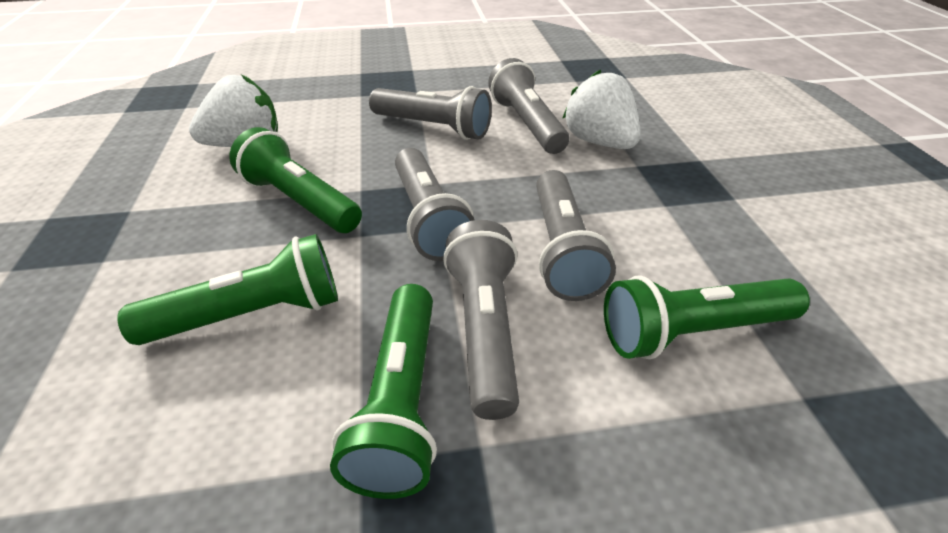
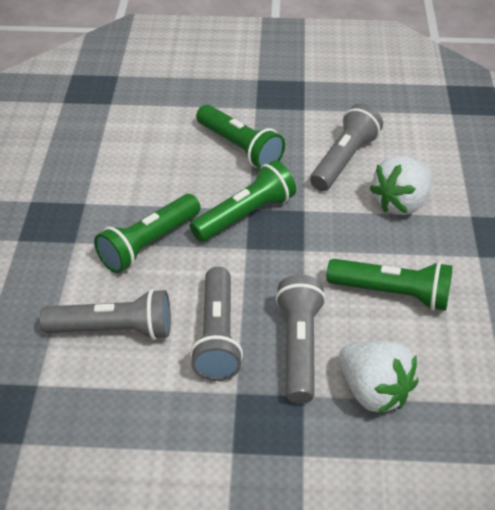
grey flashlight: [369,86,492,140] [395,148,475,261] [443,220,519,420] [488,58,569,154] [536,170,616,301] = 5 -> [40,289,171,340] [190,267,243,381] [275,275,326,404] [310,104,383,191] = 4

